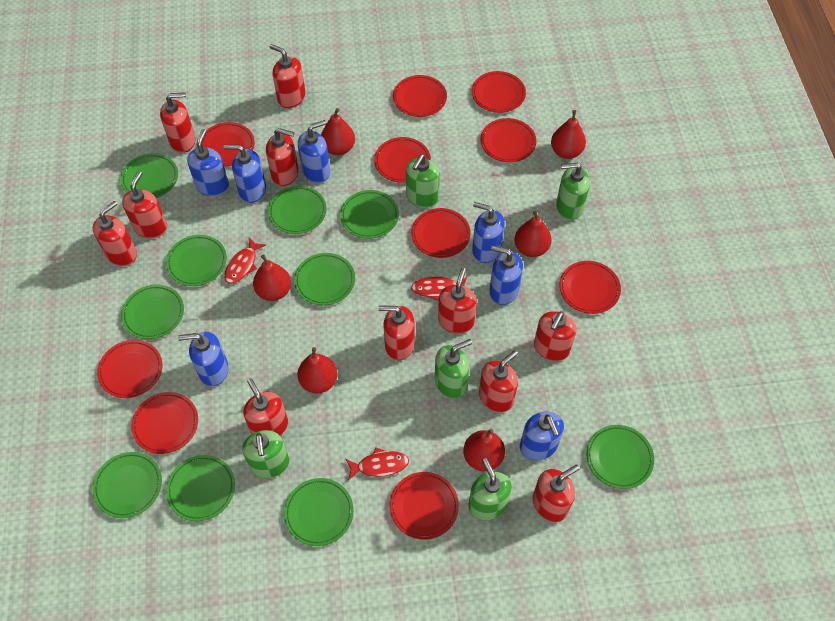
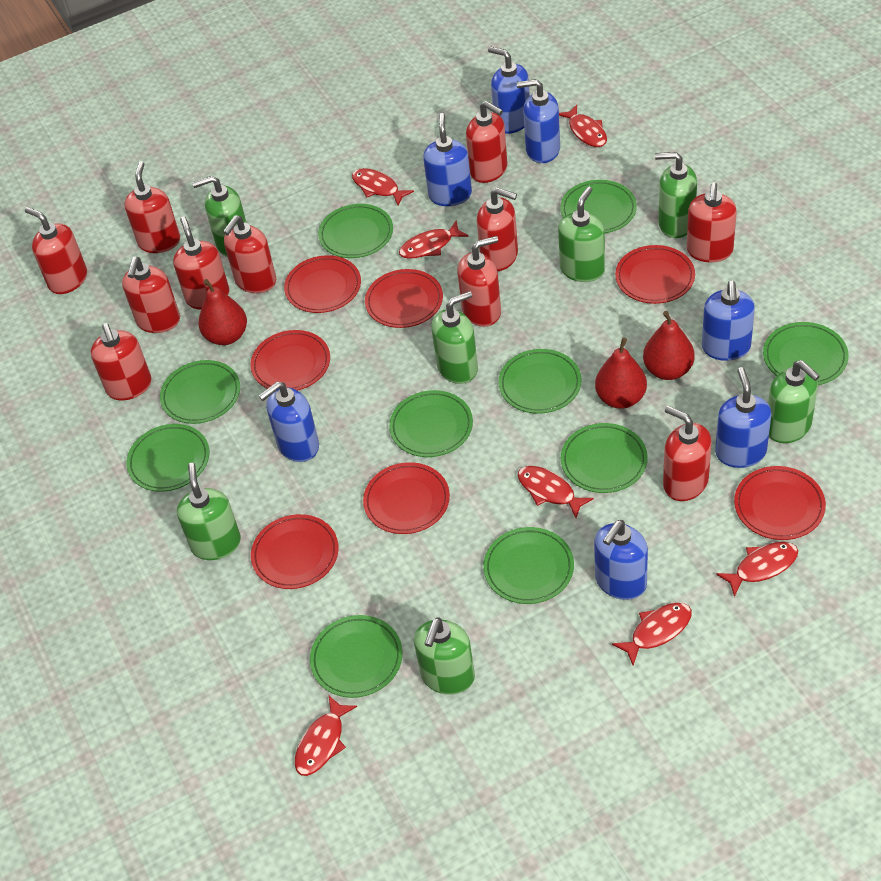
green soap dispenser: [242,430,289,478] [406,154,440,208] [435,339,472,399] [469,458,512,521] [556,163,590,220] = 5 -> [177,463,241,560] [192,176,247,257] [414,617,475,695] [431,291,478,384] [558,186,605,282] [655,152,697,238] [768,360,820,443] = 7
red fish: [224,238,266,284] [346,447,409,481] [411,276,467,301] = 3 -> [295,696,357,776] [352,168,414,206] [399,221,469,259] [518,466,594,518] [559,105,607,147] [612,603,692,666] [716,542,798,597] = 7
red pear: [253,254,291,301] [297,347,337,394] [321,108,355,155] [463,428,505,471] [515,211,552,257] [551,110,586,159] = 6 -> [198,279,247,345] [595,337,647,409] [643,311,695,380] = 3
red plate: [97,340,162,398] [131,392,198,454] [202,122,255,167] [374,137,431,183] [390,472,459,540] [393,75,447,117] [411,208,471,258] [472,71,526,113] [481,118,536,162] [559,261,621,314] = 10 -> [250,330,330,391] [251,514,339,589] [284,255,361,313] [363,462,450,534] [365,269,443,328] [615,245,695,304] [734,466,826,540] = 7

